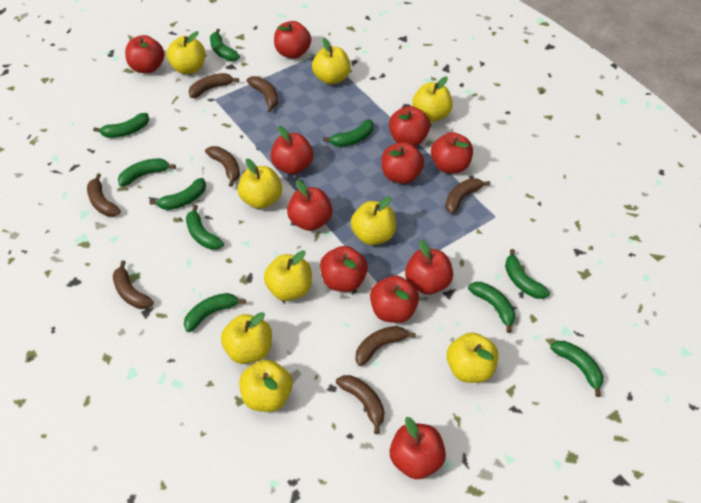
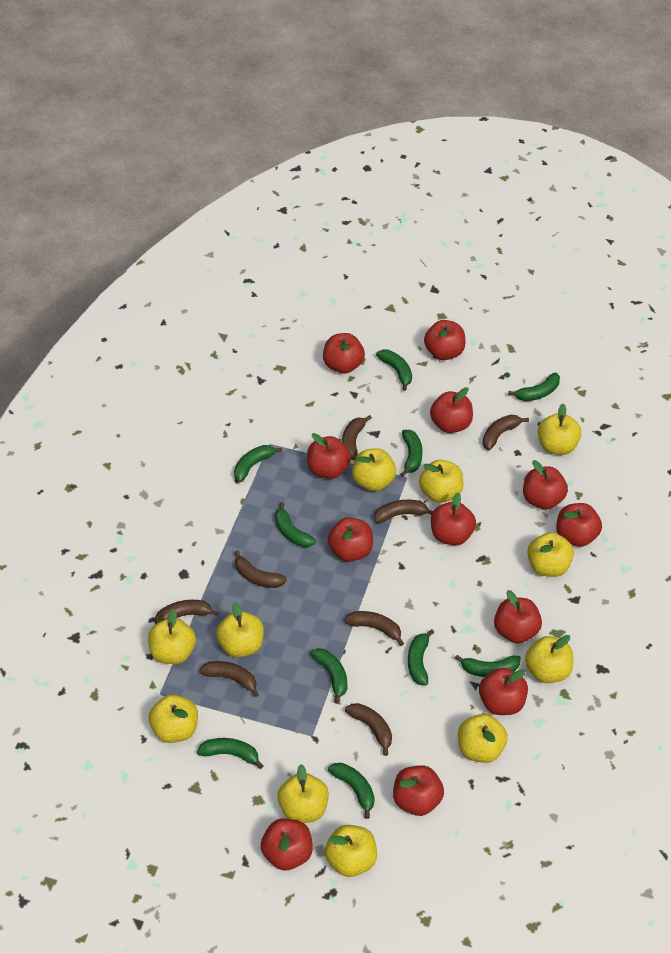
red apple: [125,35,164,73] [271,126,313,174] [274,21,311,59] [287,180,332,231] [320,246,368,292] [370,275,419,323] [381,142,424,184] [389,106,430,146] [390,417,446,479] [405,240,453,295] [431,132,473,173] = 11 -> [261,819,313,871] [307,433,351,479] [323,333,365,374] [328,517,373,562] [393,765,444,816] [424,320,465,360] [430,387,473,433] [431,492,476,545] [479,668,528,715] [494,590,542,643] [523,460,568,510] [556,503,602,547] = 12
yellow apple: [167,31,205,74] [221,312,272,364] [238,159,282,209] [239,360,292,412] [264,250,312,301] [312,38,351,85] [351,197,396,245] [412,77,453,122] [447,333,498,383] = 9 -> [148,609,196,664] [149,694,198,743] [216,602,264,657] [278,764,329,823] [325,825,377,877] [352,448,396,491] [419,460,463,503] [458,714,508,763] [525,635,573,683] [527,532,574,577] [538,404,582,455] = 11

